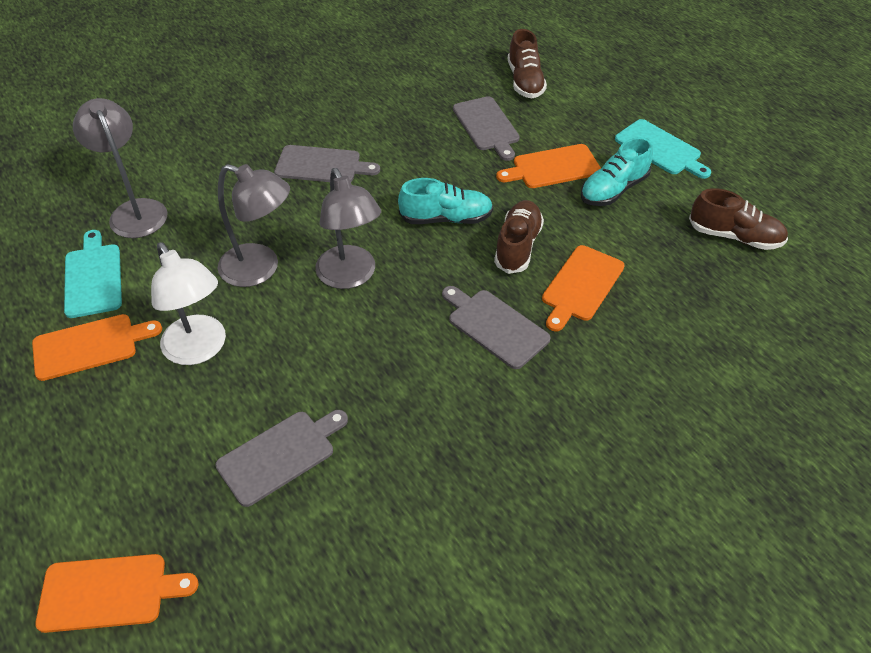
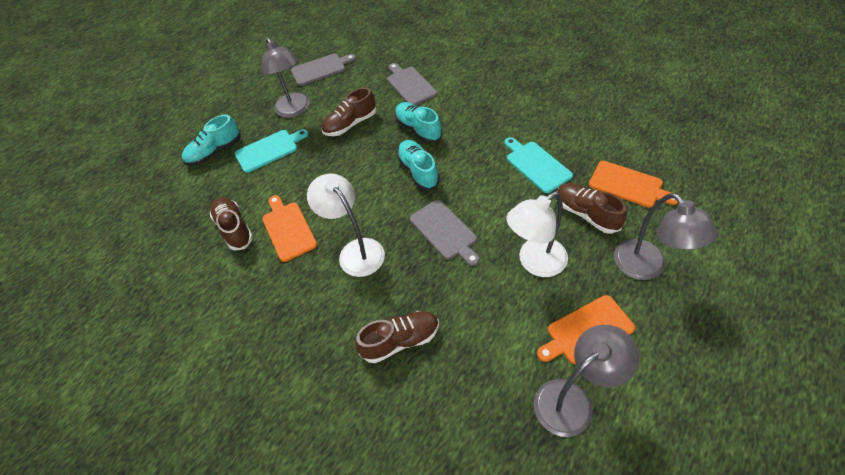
brown shoe: [494,200,544,274] [508,29,547,98] [689,188,788,250] = 3 -> [210,197,253,251] [321,87,376,136] [355,311,439,363] [557,183,627,234] = 4
grey cutting board: [215,410,348,507] [274,145,380,182] [442,286,551,369] [453,96,520,161] = 4 -> [291,54,356,86] [387,63,437,105] [410,200,480,266] = 3
orange cutting board: [32,314,162,381] [35,554,198,633] [496,144,601,188] [542,245,625,331] = 4 -> [262,195,317,262] [537,295,635,364] [589,161,678,207] = 3
turquoise shoe: [398,178,493,224] [581,137,653,206] = 2 -> [182,115,241,166] [395,102,442,143] [397,140,440,190] = 3
white lamp: [151,242,226,365] = 1 -> [307,174,385,277] [506,192,568,277] = 2

